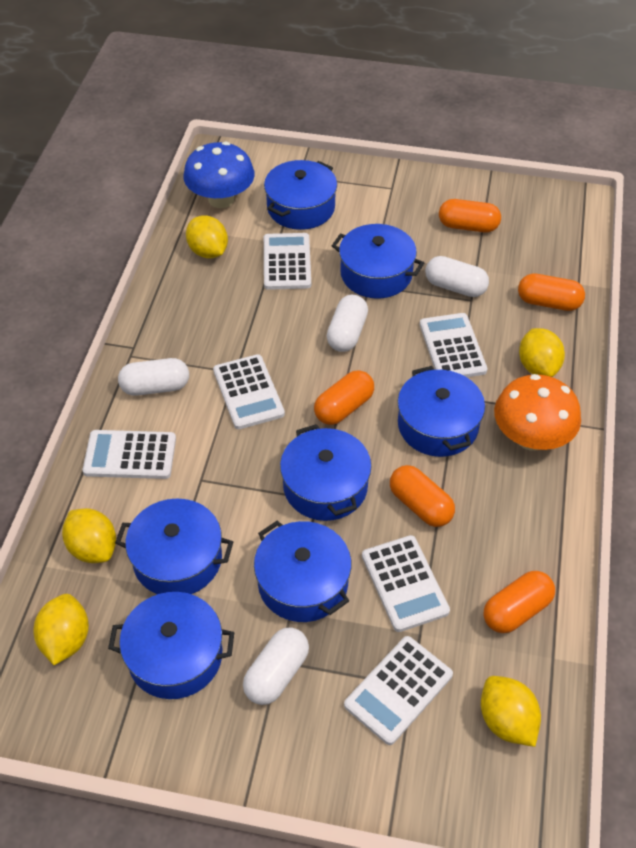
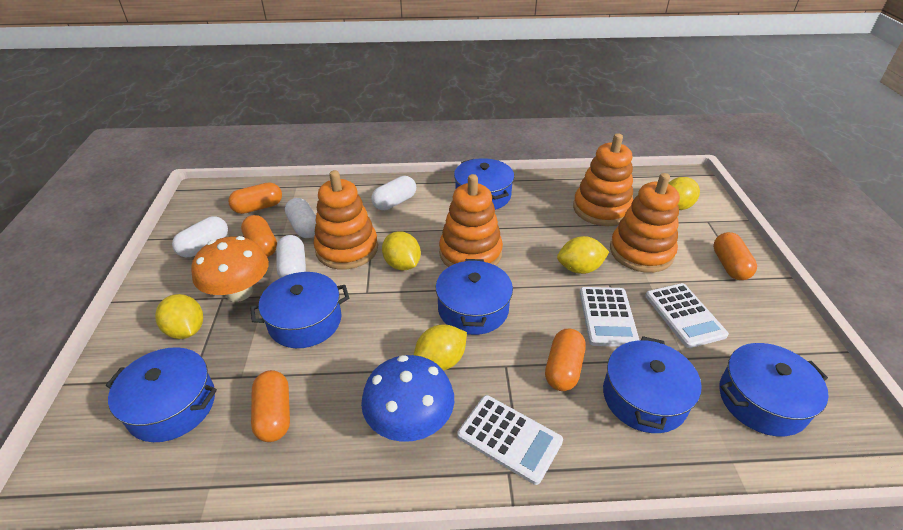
blue pot: [108,592,234,699] [115,499,233,594] [254,521,351,622] [264,160,337,230] [280,424,372,521] [332,224,424,298] [398,366,485,457] = 7 -> [106,347,217,442] [250,272,349,348] [436,259,513,335] [454,158,514,210] [603,336,702,433] [719,343,829,437] = 6
orange stacking toy: none = 0 -> [314,170,378,270] [439,174,503,267] [573,133,633,226] [610,173,680,273] = 4
white calculator: [83,430,176,479] [213,354,285,429] [264,233,311,290] [344,636,453,745] [362,535,450,632] [420,313,487,377] = 6 -> [457,395,563,485] [580,287,639,347] [645,283,729,348] = 3

